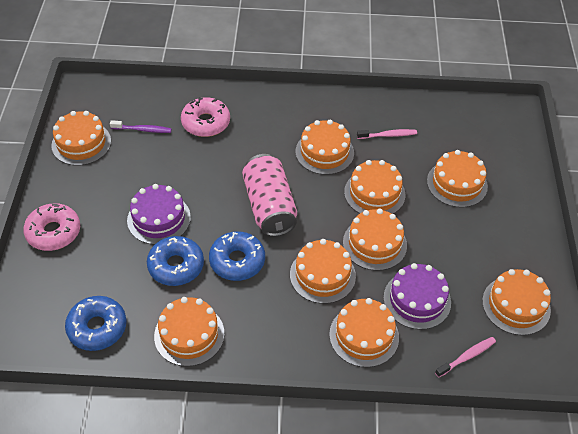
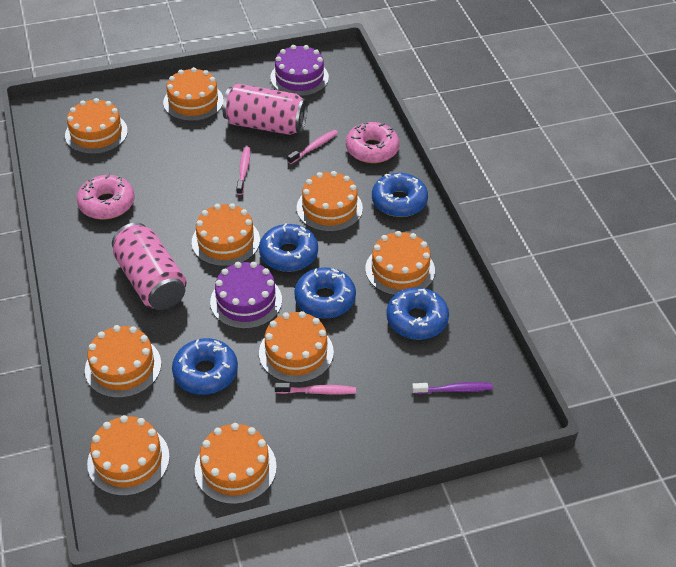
blue donut: [65,296,126,351] [147,236,204,286] [209,231,265,281] = 3 -> [172,338,238,395] [259,223,318,272] [294,267,356,318] [372,173,428,217] [386,287,449,340] = 5
pink can: [242,154,297,237] = 1 -> [112,223,186,310] [223,84,308,135] = 2
pink toothbrush: [357,129,417,139] [435,337,496,378] = 2 -> [236,147,250,195] [275,383,356,395] [287,130,338,164] = 3

